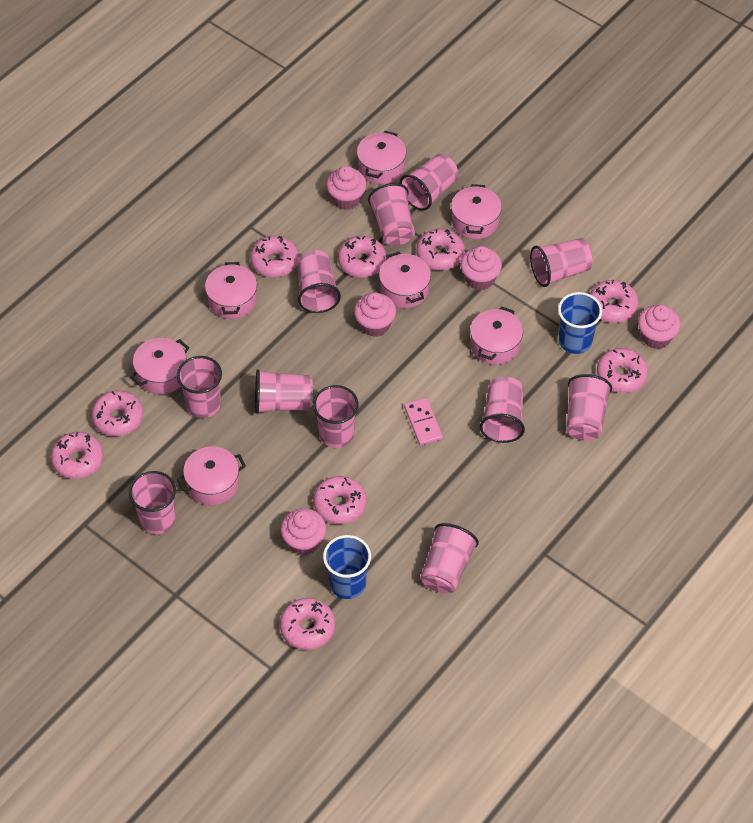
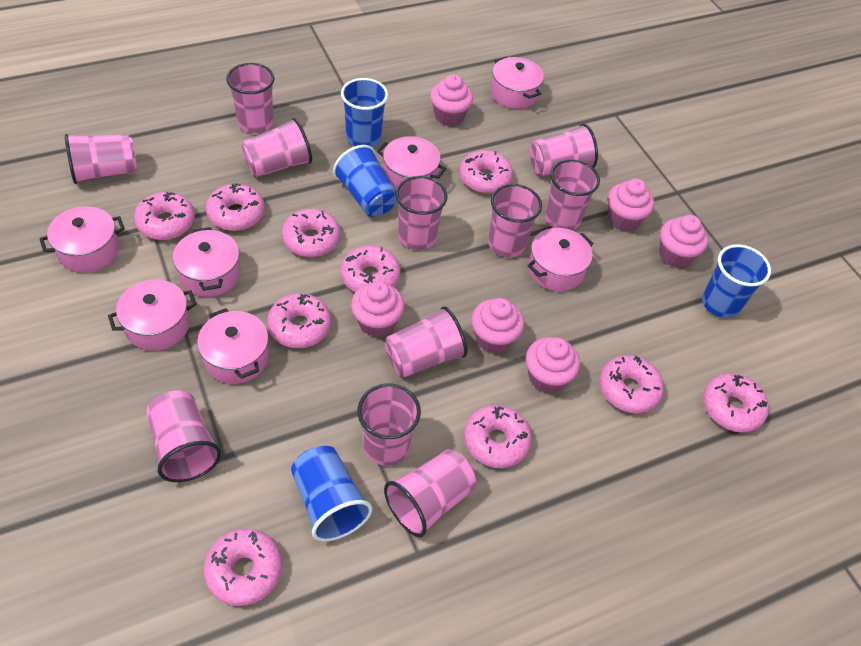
blue cup: [323,535,371,599] [558,292,602,354] = 2 -> [291,446,372,542] [333,145,397,217] [341,78,388,147] [702,244,771,318] = 4
pink cupcake: [281,508,326,555] [326,166,367,210] [354,292,396,337] [460,246,502,290] [638,305,681,349] = 5 -> [351,281,405,337] [430,74,473,126] [471,298,524,354] [526,337,580,393] [608,179,654,231] [659,215,708,268] = 6
pink domino: [404,398,443,445] = 1 -> none = 0
pink donut: [50,432,103,479] [91,390,143,436] [250,235,299,278] [280,598,335,650] [313,476,366,524] [338,236,386,278] [416,229,465,270] [590,280,639,323] [597,348,648,393] = 9 -> [134,192,195,240] [203,529,282,606] [206,183,265,231] [267,293,331,348] [282,209,341,257] [340,245,401,293] [460,150,513,193] [464,405,532,468] [599,355,664,413] [703,374,769,433] = 10

